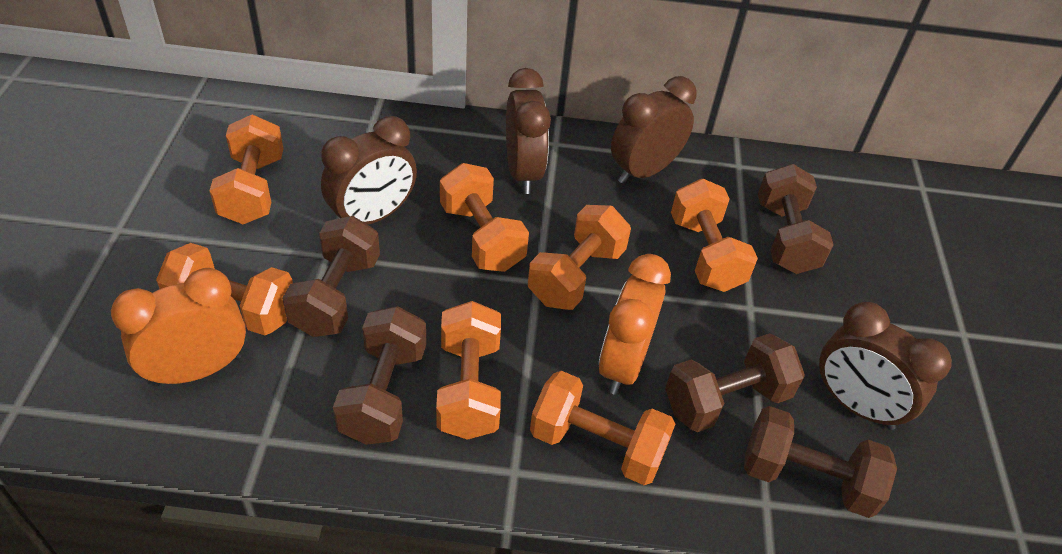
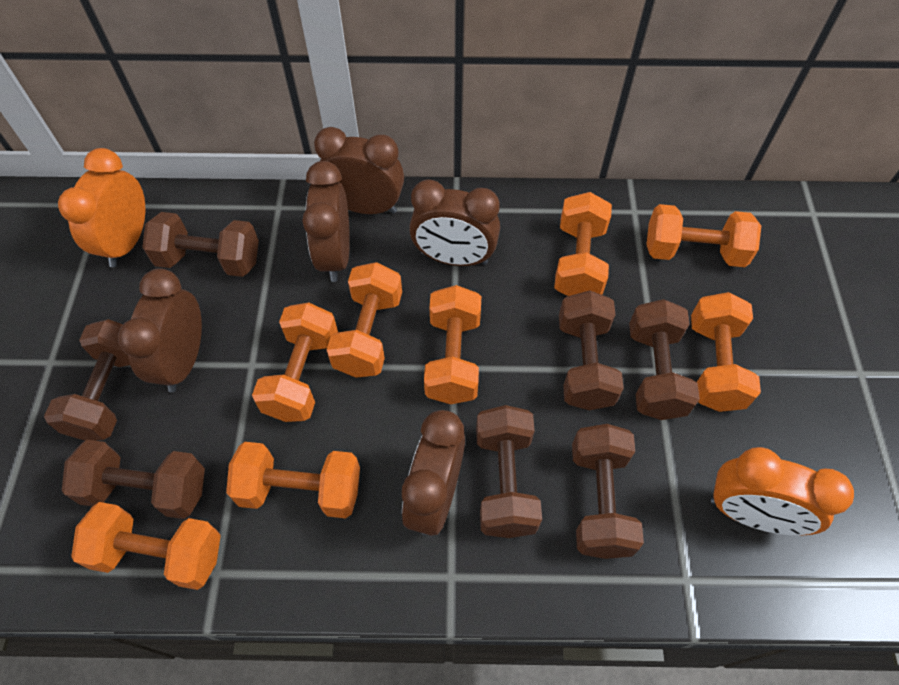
brown clock: [321,116,417,225] [506,68,551,194] [611,76,696,184] [819,302,952,430] = 4 -> [118,268,202,392] [302,161,350,282] [314,127,404,214] [402,410,465,536] [409,179,500,266] = 5
brown dumbbell: [282,216,380,337] [333,306,427,445] [665,333,805,432] [744,406,897,518] [758,164,834,274] = 5 -> [44,319,130,441] [62,440,205,519] [142,212,259,277] [476,405,542,538] [559,290,624,410] [572,424,644,559] [629,299,700,420] = 7
orange dumbbell: [156,243,293,335] [209,115,284,224] [436,301,501,440] [440,163,529,272] [528,205,631,310] [530,371,675,485] [671,179,758,292] = 7 -> [71,502,221,590] [226,442,360,518] [252,303,338,422] [327,262,402,378] [424,285,481,404] [554,192,612,296] [646,204,761,267] [691,292,761,412] = 8

